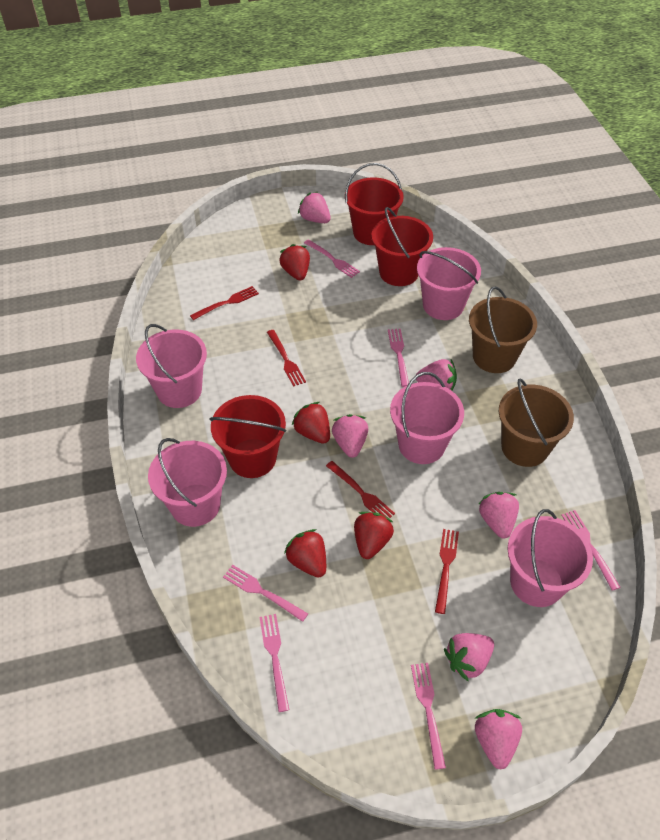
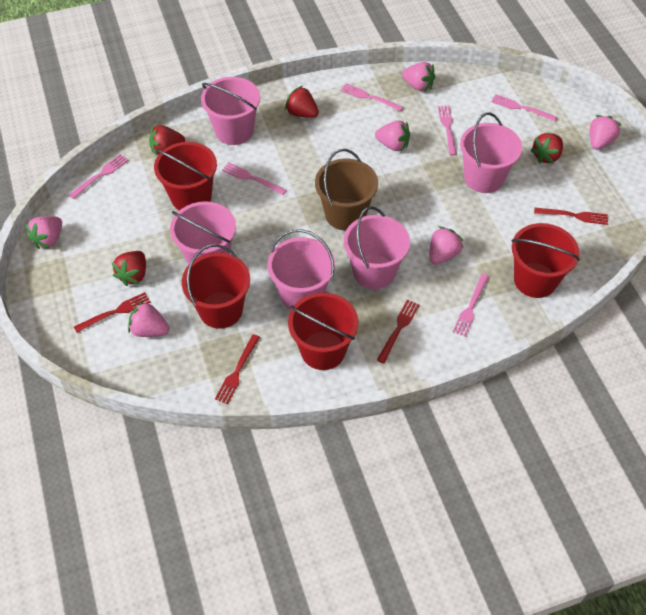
brown bucket: [469,286,537,373] [499,378,574,467] = 2 -> [315,149,378,230] = 1
red bucket: [209,395,286,478] [345,163,404,245] [371,207,433,286] = 3 -> [154,142,217,211] [182,244,250,329] [288,292,358,370] [511,223,580,298] = 4

